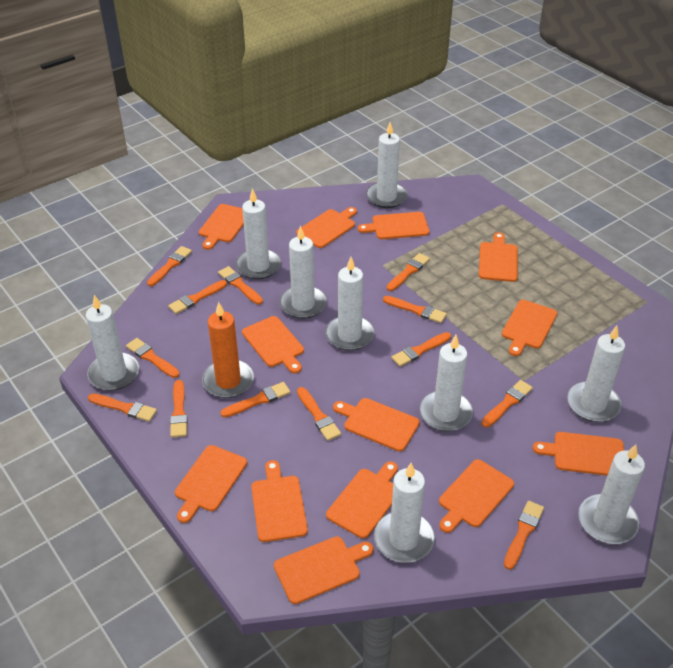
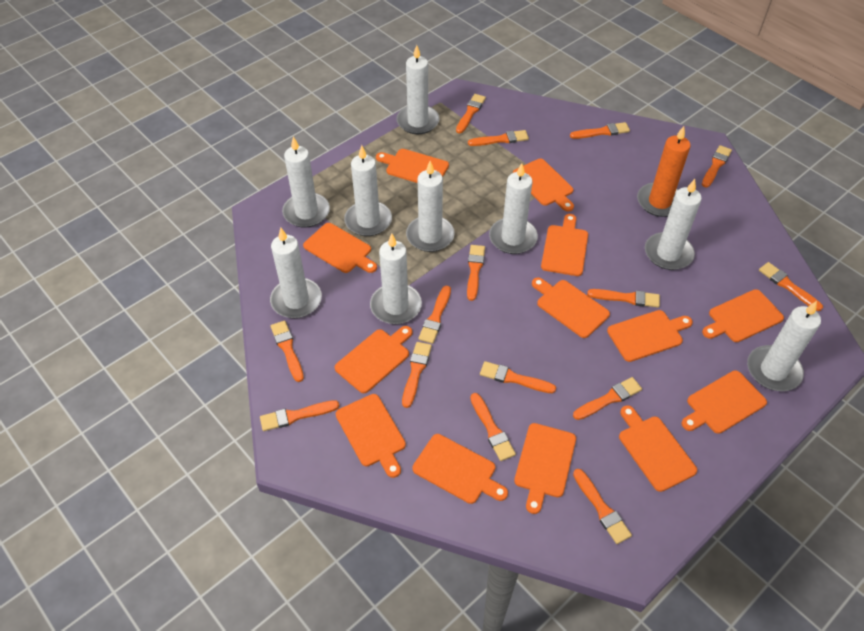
orange brush: [88,393,157,422] [126,338,180,378] [147,246,192,286] [168,280,227,314] [170,380,188,438] [218,266,263,305] [220,382,290,418] [297,387,341,441] [383,296,447,323] [387,253,430,291] [391,332,451,367] [481,380,533,427] [504,501,544,570] = 13 -> [260,400,339,431] [271,321,304,382] [402,342,432,408] [418,286,451,344] [456,94,486,133] [467,245,485,301] [468,130,529,146] [470,393,516,461] [480,361,556,393] [570,122,630,139] [573,377,642,420] [573,469,632,544] [587,289,660,308] [702,145,732,188] [759,262,823,311] = 15

